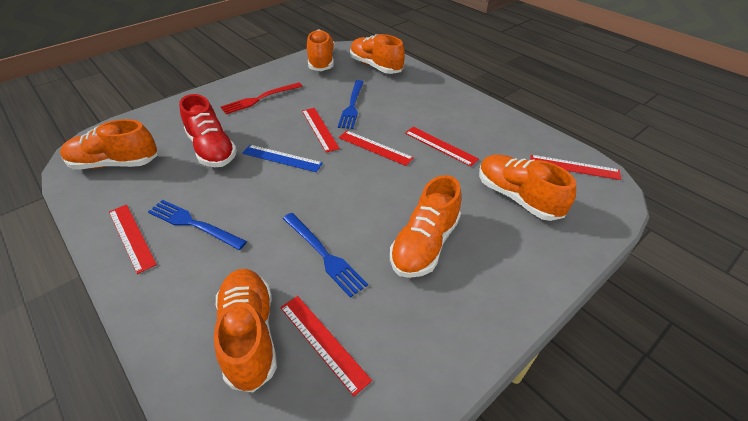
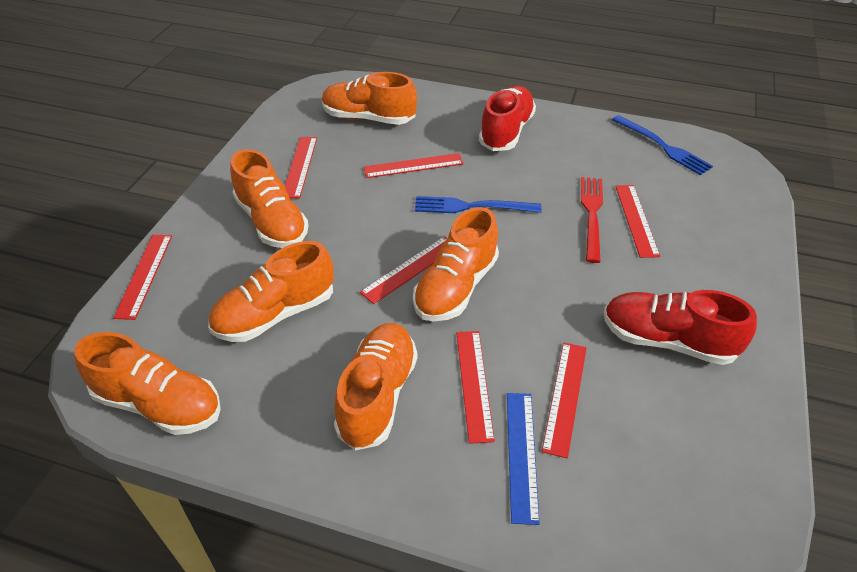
blue fork: [148,200,247,250] [283,213,368,298] [338,80,364,129] = 3 -> [415,196,542,213] [612,115,713,175] = 2
red ruler: [109,204,157,274] [280,296,372,396] [302,108,340,152] [338,131,414,166] [405,127,479,167] [530,155,621,180] = 6 -> [113,235,172,320] [285,137,317,199] [360,236,448,304] [363,153,464,178] [456,331,495,444] [542,343,586,458] [615,185,660,258] = 7
red shoe: [179,94,237,167] = 1 -> [479,86,536,151] [603,290,757,365] = 2

